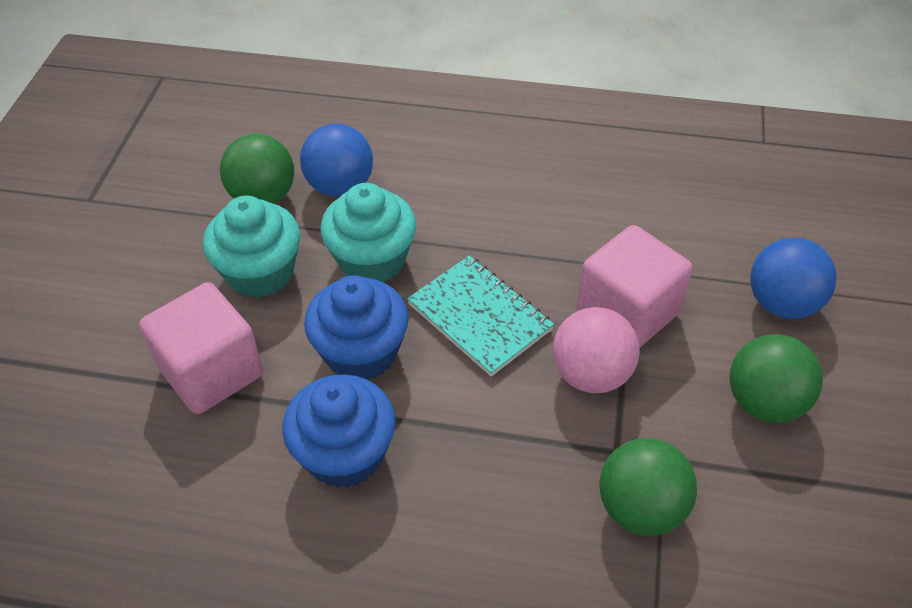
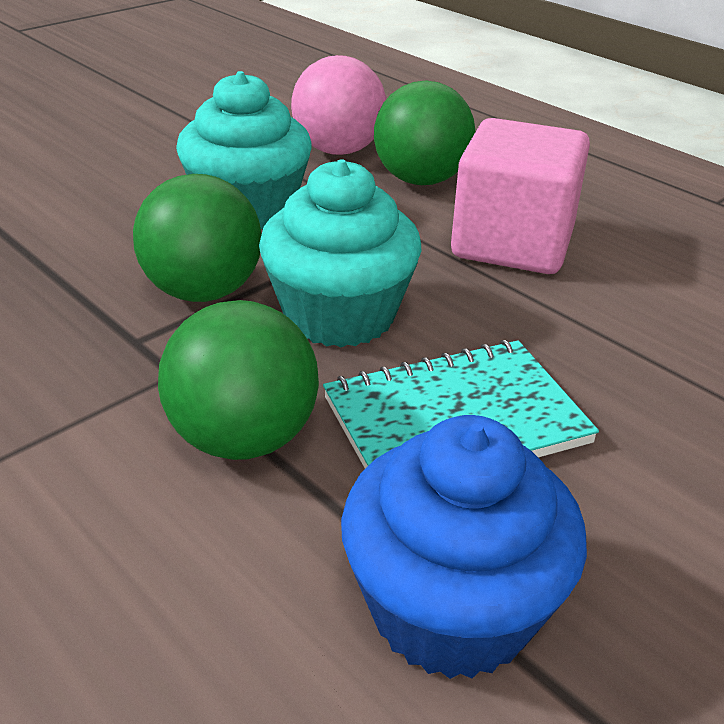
blue ball: [300,124,373,197] [750,238,837,319] = 2 -> none = 0
blue cupcake: [282,374,396,488] [304,275,409,380] = 2 -> [341,415,587,679] = 1
pink cube: [139,282,263,414] [577,225,693,348] = 2 -> [451,118,590,274] = 1

